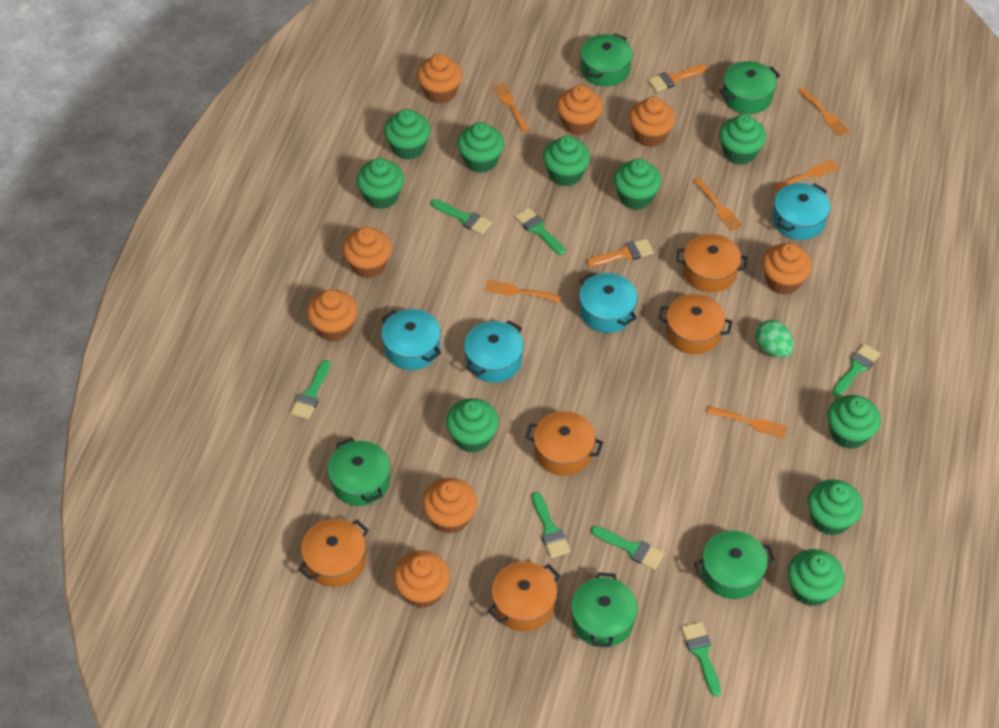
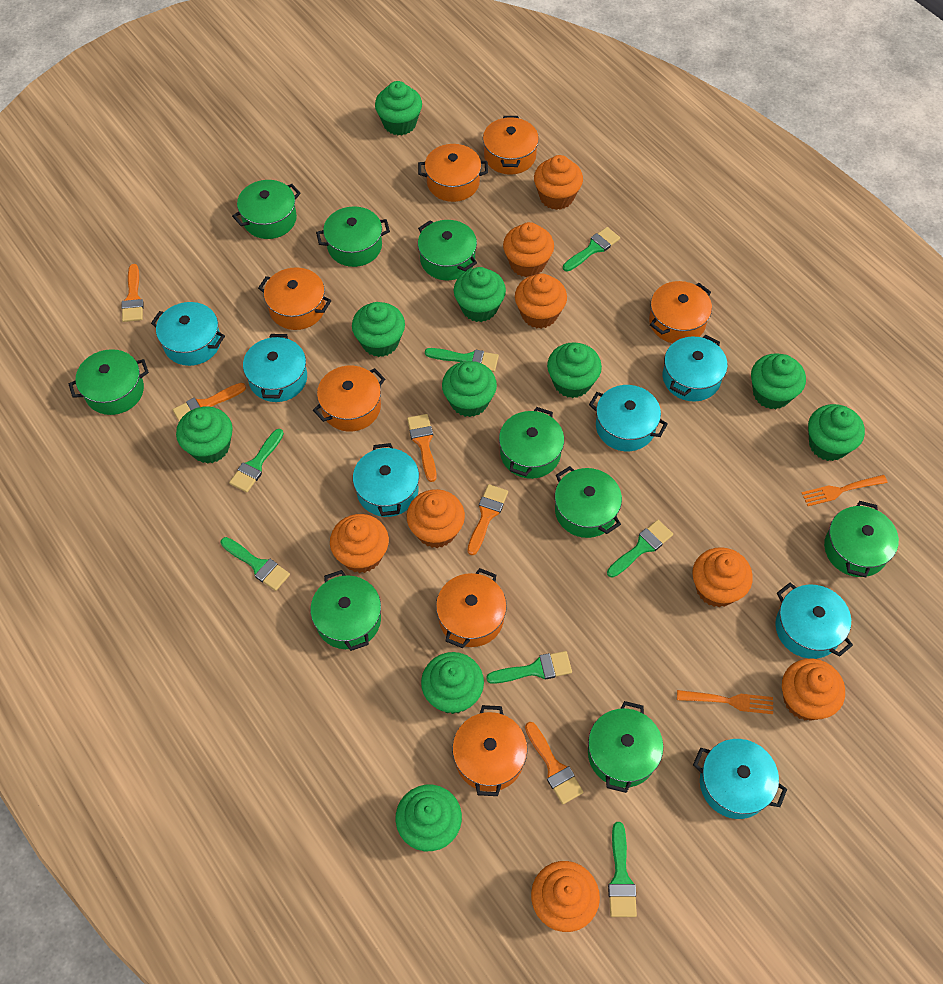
green egg: [755,320,794,358] = 1 -> none = 0
green pot: [327,437,391,506] [571,572,638,647] [580,33,633,86] [694,531,775,599] [719,61,780,114] = 5 -> [69,349,149,415] [232,180,301,239] [310,570,381,651] [316,206,390,267] [418,220,477,280] [499,407,564,479] [555,466,622,538] [588,701,663,793] [824,501,899,577] = 9
orange brush: [587,239,654,266] [648,64,707,92] = 2 -> [121,264,144,322] [173,383,246,421] [407,414,437,482] [467,484,508,555] [525,722,583,804] = 5
orange fork: [484,279,561,302] [493,82,530,132] [693,178,743,232] [707,406,788,438] [773,159,840,191] [798,88,850,136] = 6 -> [677,690,773,714] [802,475,888,506] = 2
orange pot: [298,519,369,587] [488,562,560,631] [526,411,603,476] [658,294,733,354] [676,234,748,292] = 5 -> [258,267,332,330] [313,366,385,432] [418,144,488,202] [436,568,507,648] [452,705,528,796] [483,116,539,175] [649,281,712,343] = 7
turquoise pot: [381,309,441,370] [464,320,524,383] [579,272,638,333] [773,183,831,240] = 4 -> [151,302,225,366] [243,334,307,402] [353,443,419,517] [589,385,668,451] [663,335,727,402] [693,739,787,819] [775,583,853,659] = 7

